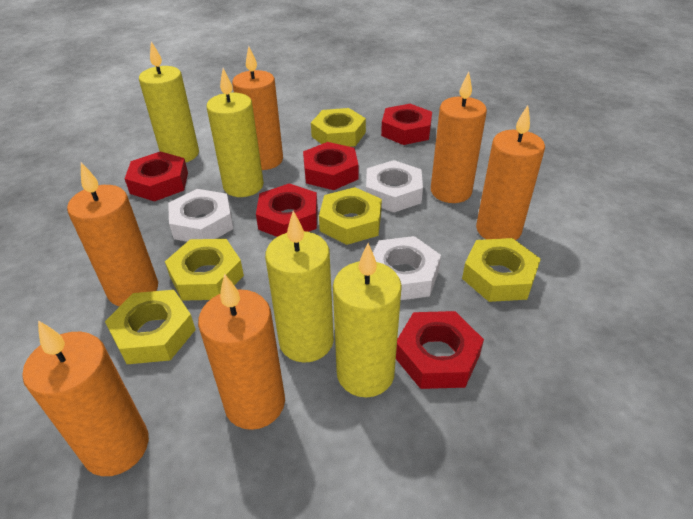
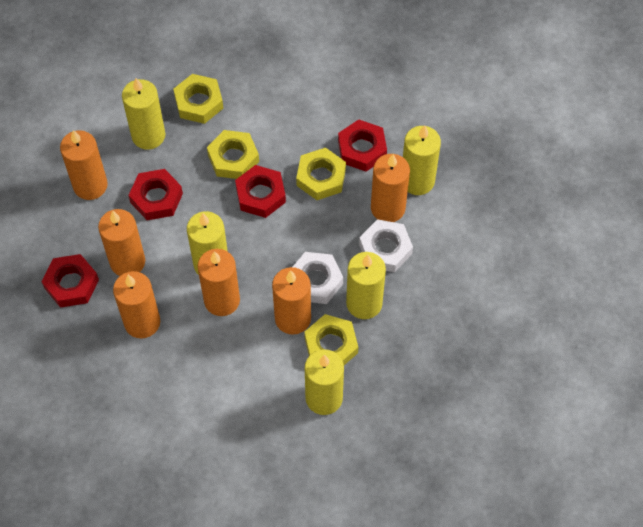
red nut: [125,151,188,202] [256,183,318,237] [303,142,358,190] [381,104,432,145] [396,311,484,389] = 5 -> [41,254,99,308] [128,169,183,220] [235,165,286,218] [338,119,387,172] = 4
white nut: [168,189,233,242] [366,160,423,213] [373,236,441,300] = 3 -> [293,252,343,304] [359,219,413,272] = 2
yellow candle: [139,42,199,163] [207,68,264,197] [265,211,334,363] [333,243,402,398] = 4 -> [122,78,165,150] [187,211,228,275] [305,349,344,415] [346,252,386,319] [403,125,441,195] = 5
yellow nut: [105,290,196,364] [165,239,244,301] [311,108,366,147] [319,187,382,245] [462,238,541,302] = 5 -> [173,74,223,124] [207,130,259,179] [296,148,346,200] [304,314,358,365] = 4

